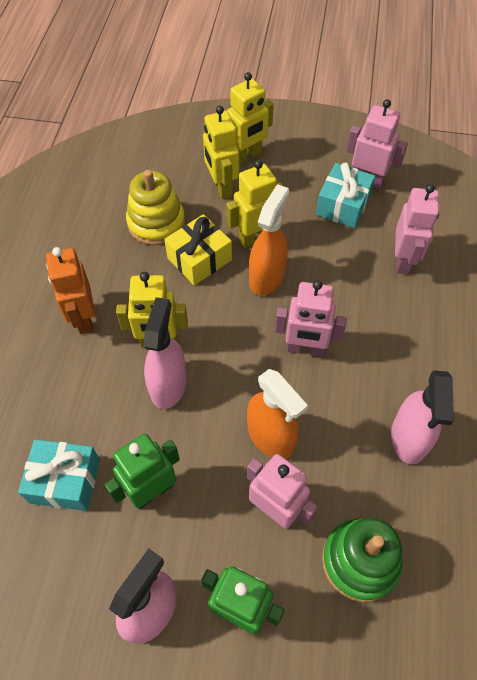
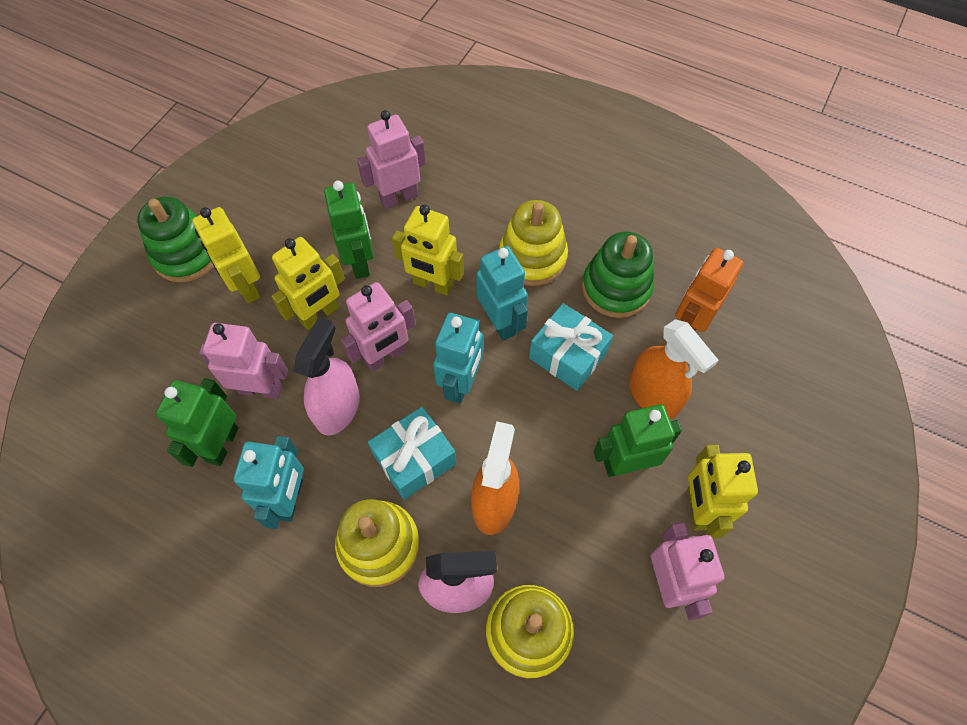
green robot: [104,434,180,509] [201,566,285,635] = 2 -> [156,378,238,467] [324,181,374,279] [594,404,682,477] = 3
green stacking toy: [322,518,403,602] = 1 -> [137,197,214,283] [582,231,654,318] = 2
pink spray bottle: [109,548,177,644] [144,297,187,409] [391,370,454,464] = 3 -> [293,317,360,436] [418,551,497,613] = 2
turquoise robot: none = 0 -> [233,436,304,529] [433,313,483,403] [476,246,528,341] = 3
yellow gift: [164,214,232,285] = 1 -> none = 0
yellow stacking toy: [126,170,185,245] = 1 -> [335,499,420,587] [486,585,574,679] [499,200,568,286] = 3

